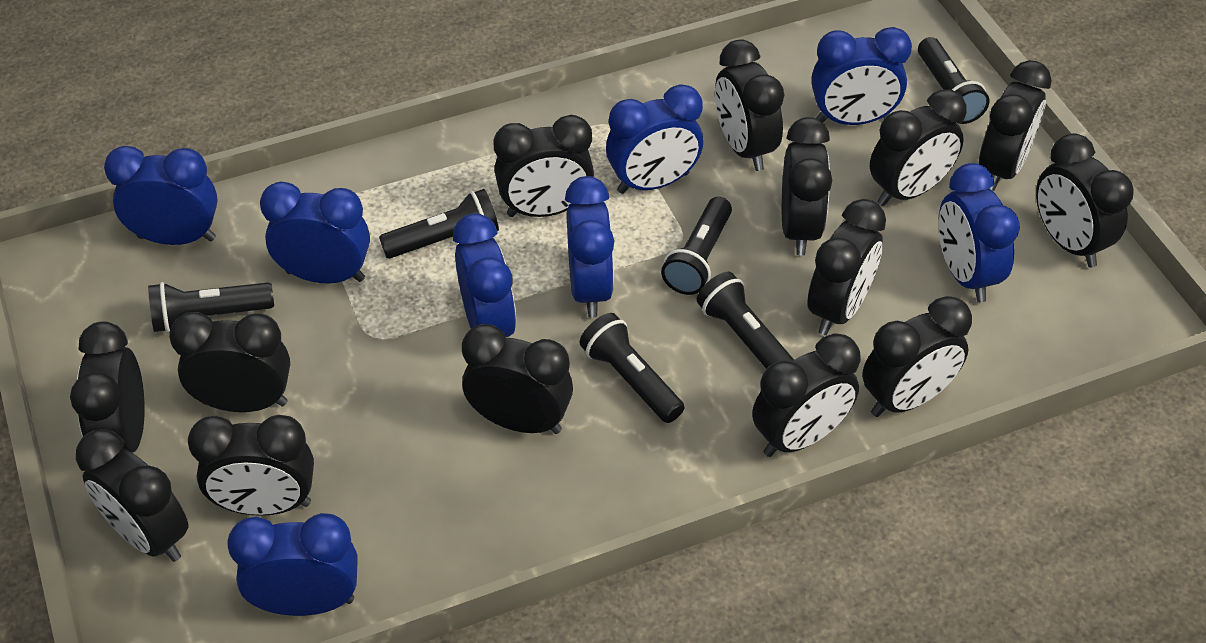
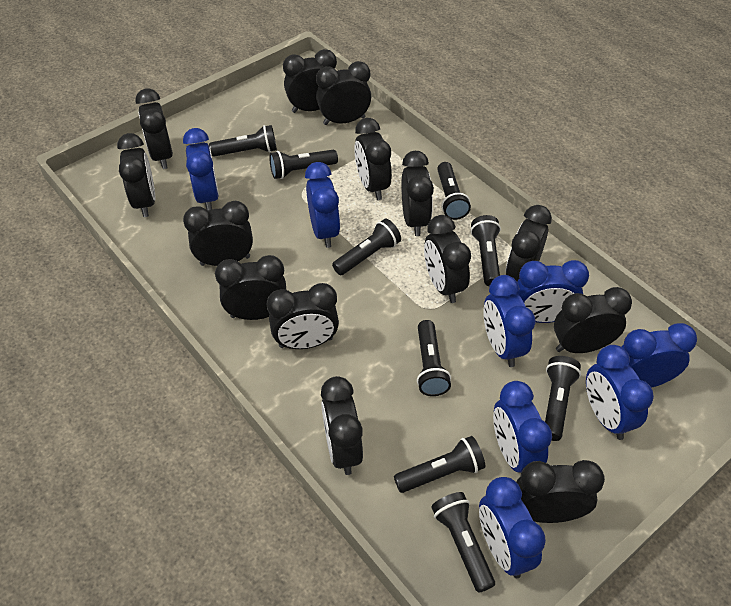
black flashlight: [148,282,274,332] [379,189,499,258] [580,313,685,423] [661,197,732,295] [697,272,794,369] [918,37,990,124] = 6 -> [209,125,277,157] [269,150,338,179] [332,219,401,275] [394,436,485,493] [417,320,451,396] [431,492,495,593] [437,162,471,220] [471,215,501,286] [545,356,581,441] = 9

